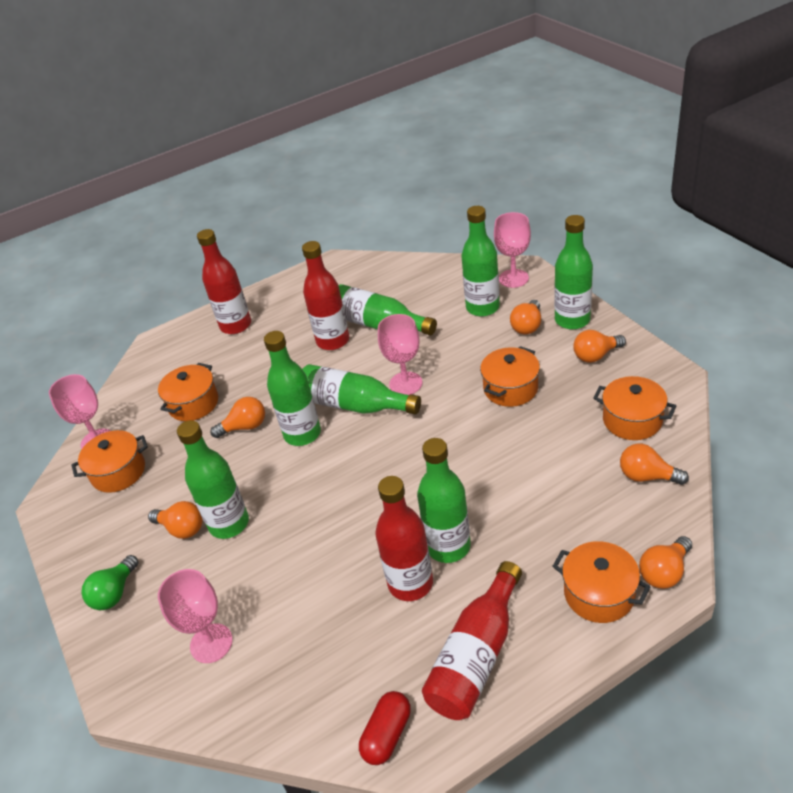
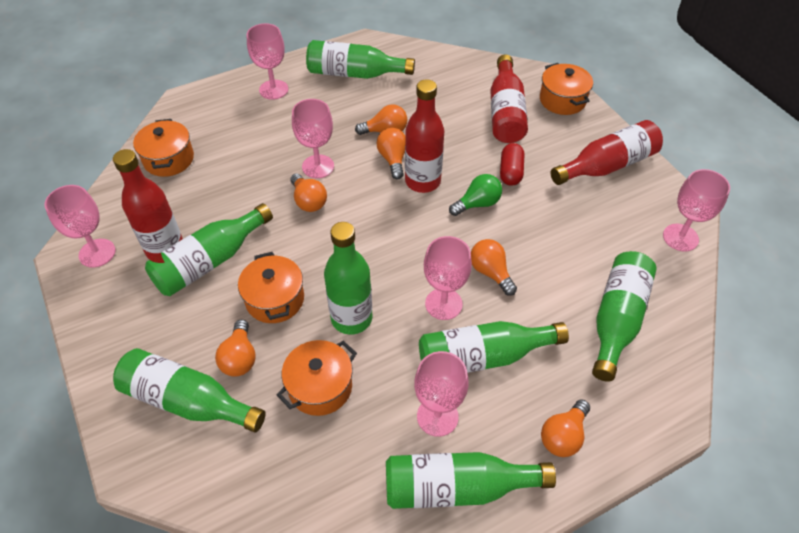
orange pot: [71,430,148,493] [158,363,218,421] [480,346,540,407] [553,541,650,623] [593,376,676,440] = 5 -> [133,119,194,177] [238,252,304,323] [277,340,357,416] [540,63,593,115] = 4
pink goblet: [49,374,111,449] [158,569,233,663] [378,314,422,395] [494,212,531,288] = 4 -> [44,185,116,268] [247,23,288,100] [292,99,334,178] [414,351,469,437] [424,236,472,320] [663,169,730,252] = 6

